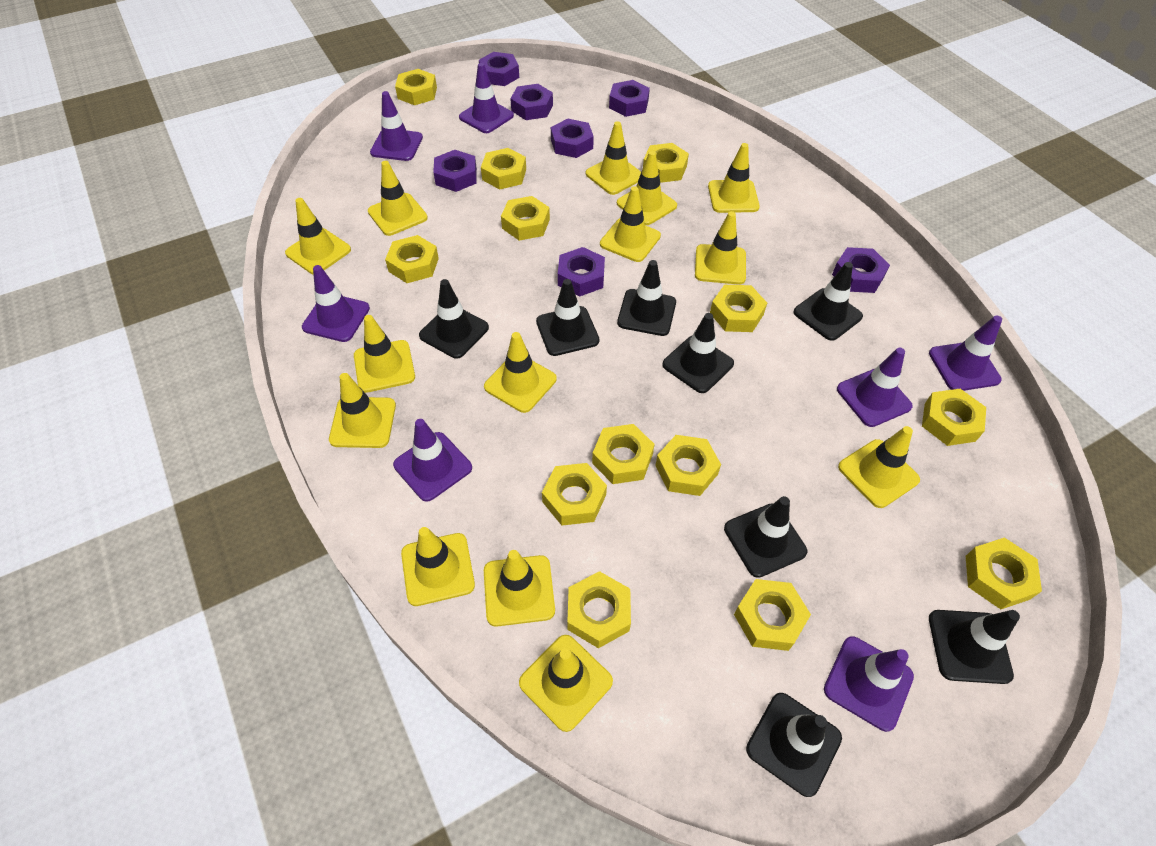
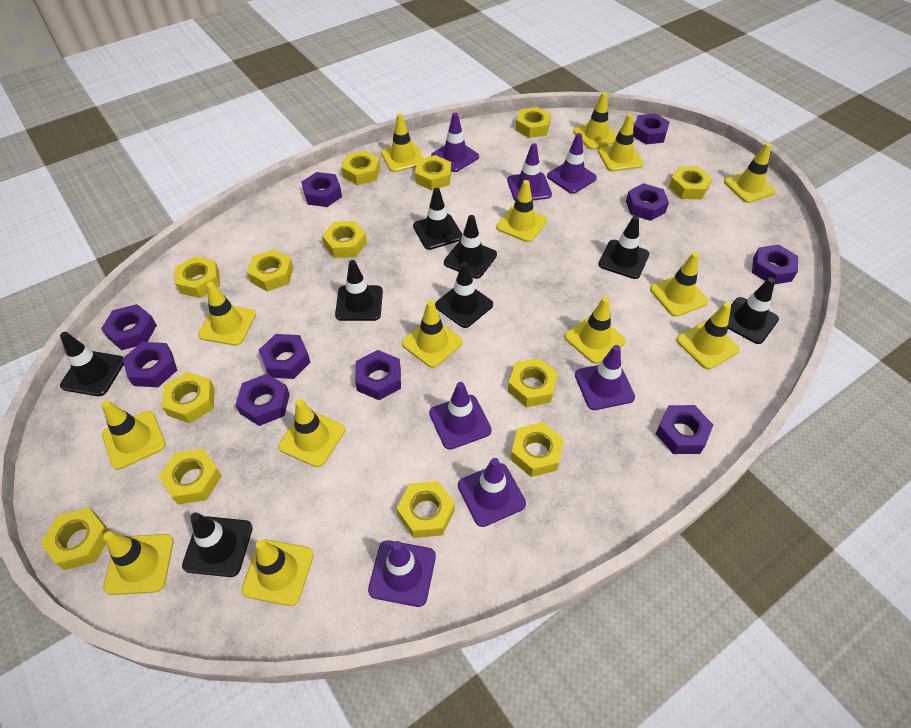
purple nut: [433,150,477,192] [479,52,519,86] [510,84,553,120] [551,118,594,158] [558,247,605,296] [609,80,650,117] [832,247,890,293] = 7 -> [101,304,157,350] [123,342,177,387] [236,374,290,426] [259,334,310,379] [301,172,342,207] [355,350,401,400] [626,183,669,221] [633,113,670,145] [656,405,713,454] [752,244,798,284] = 10

